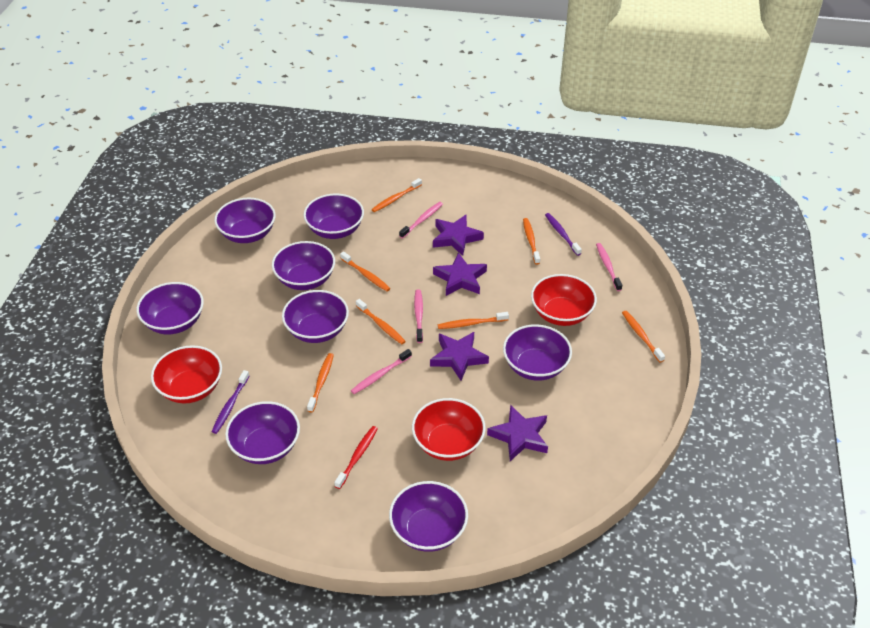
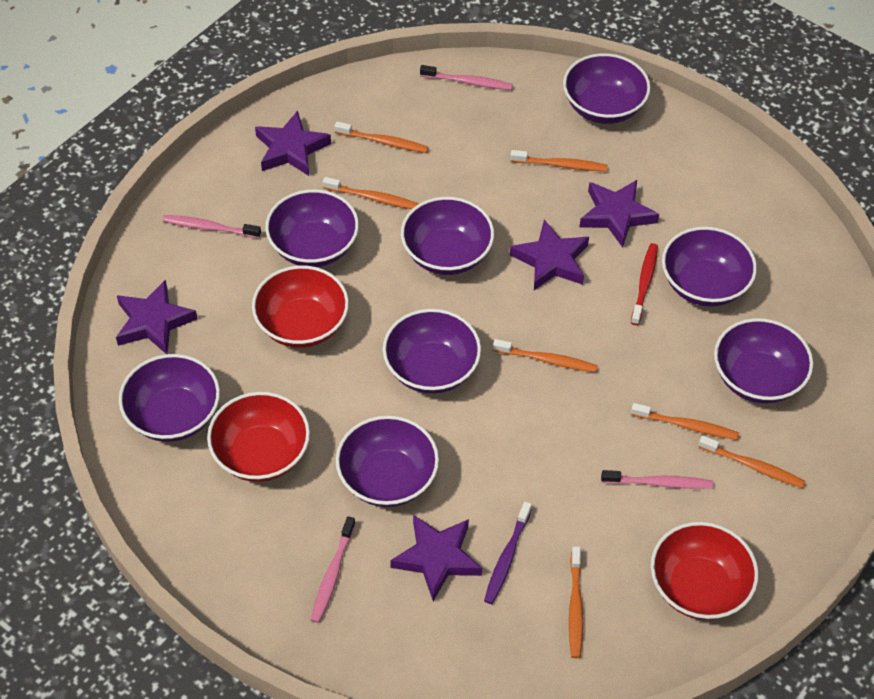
purple star: [430,332,489,381] [433,215,484,256] [433,253,487,296] [487,405,548,461] = 4 -> [116,280,197,354] [255,111,331,176] [390,515,482,601] [510,220,589,290] [579,180,659,248] = 5
purple toothbrush: [212,370,249,434] [545,213,582,256] = 2 -> [484,502,532,604] = 1

